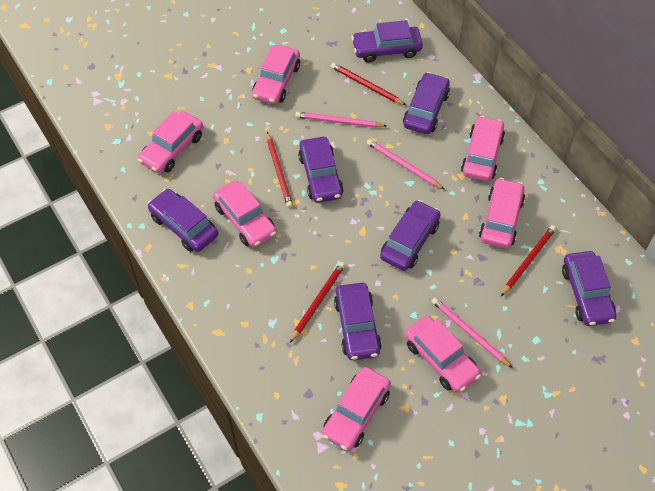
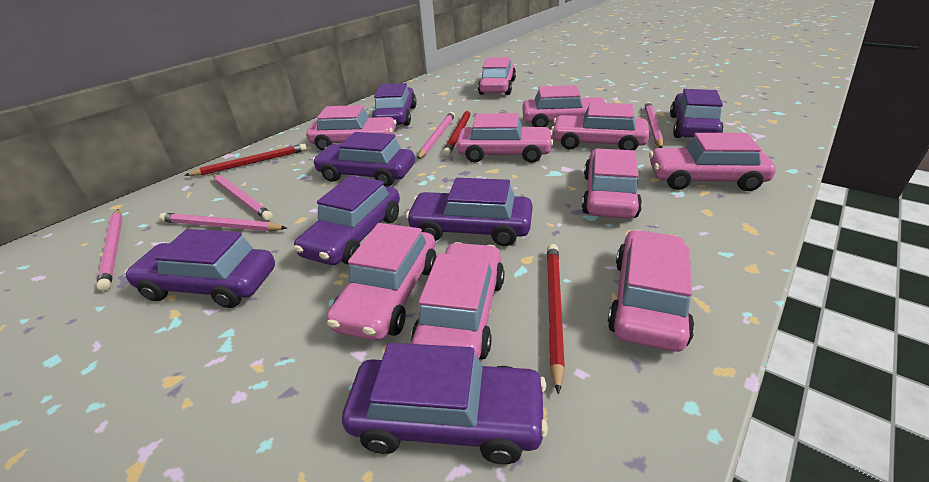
pink car: [138,111,203,173] [213,181,277,248] [252,45,300,104] [322,367,391,451] [405,316,481,393] [461,116,505,181] [479,178,525,248] = 7 -> [306,105,396,151] [327,223,436,341] [411,242,505,360] [456,113,554,163] [478,57,516,95] [523,85,607,127] [551,103,650,150] [582,148,642,218] [608,230,695,352] [649,133,776,191] = 10
pink pencil: [295,112,386,128] [367,139,444,189] [431,297,513,368] = 3 -> [96,209,122,291] [159,213,287,231] [213,174,273,221] [417,112,455,160] [645,102,664,148] = 5
red pencil: [267,132,293,208] [290,262,345,343] [331,63,406,105] [501,225,556,296] = 4 -> [184,144,307,176] [443,109,471,156] [547,244,565,394] = 3

